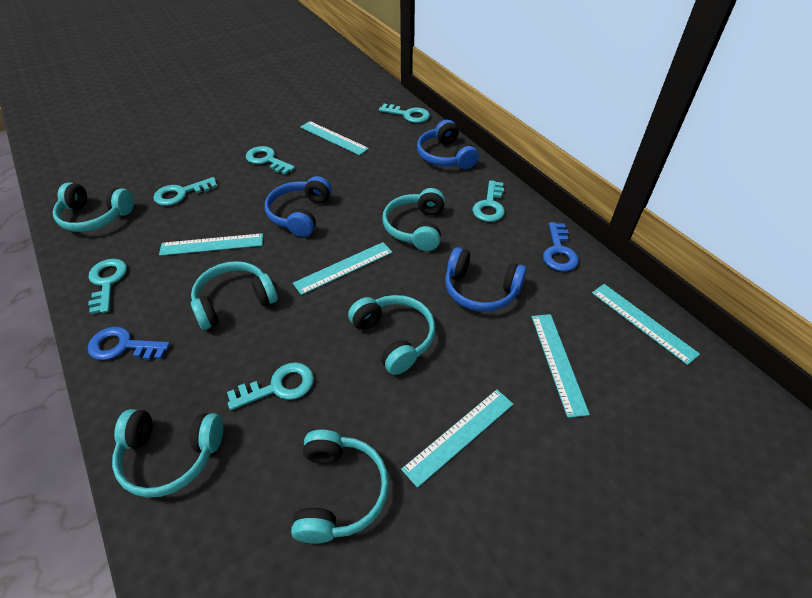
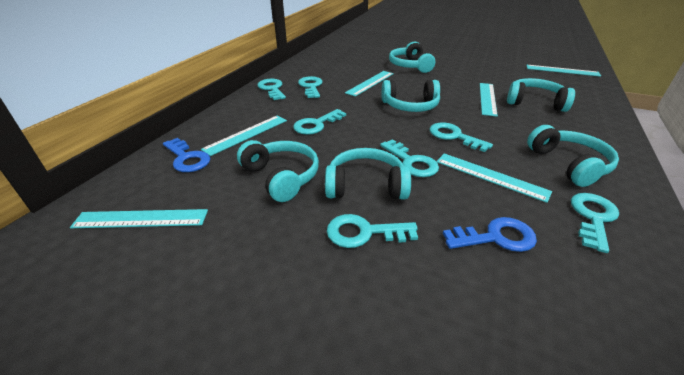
blue headphones: [265,176,332,237] [417,120,479,169] [445,247,527,312] = 3 -> none = 0
turquoise key: [88,259,127,314] [153,177,218,206] [227,362,314,410] [246,146,295,175] [379,104,430,123] [472,180,505,222] = 6 -> [257,79,286,100] [293,109,346,135] [298,76,323,98] [327,214,418,248] [380,139,439,177] [430,122,493,152] [571,193,619,253] = 7

